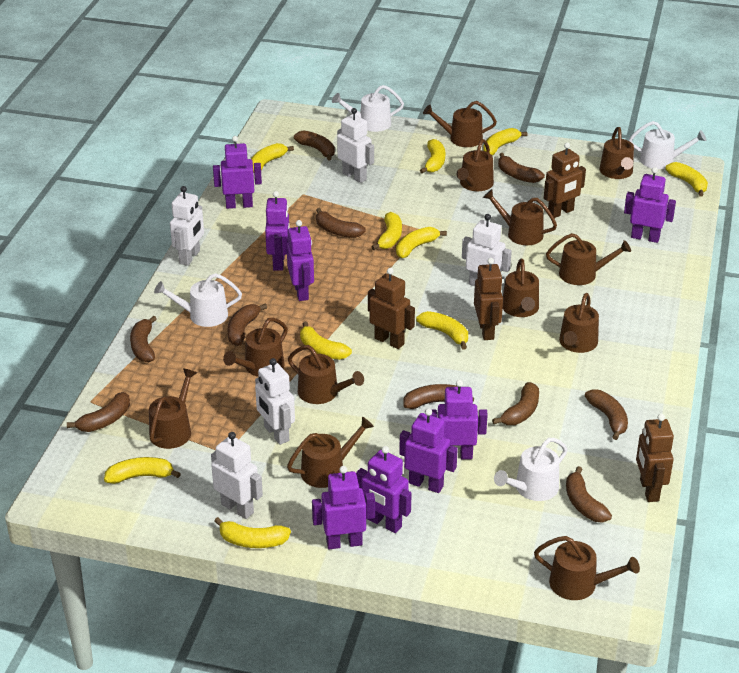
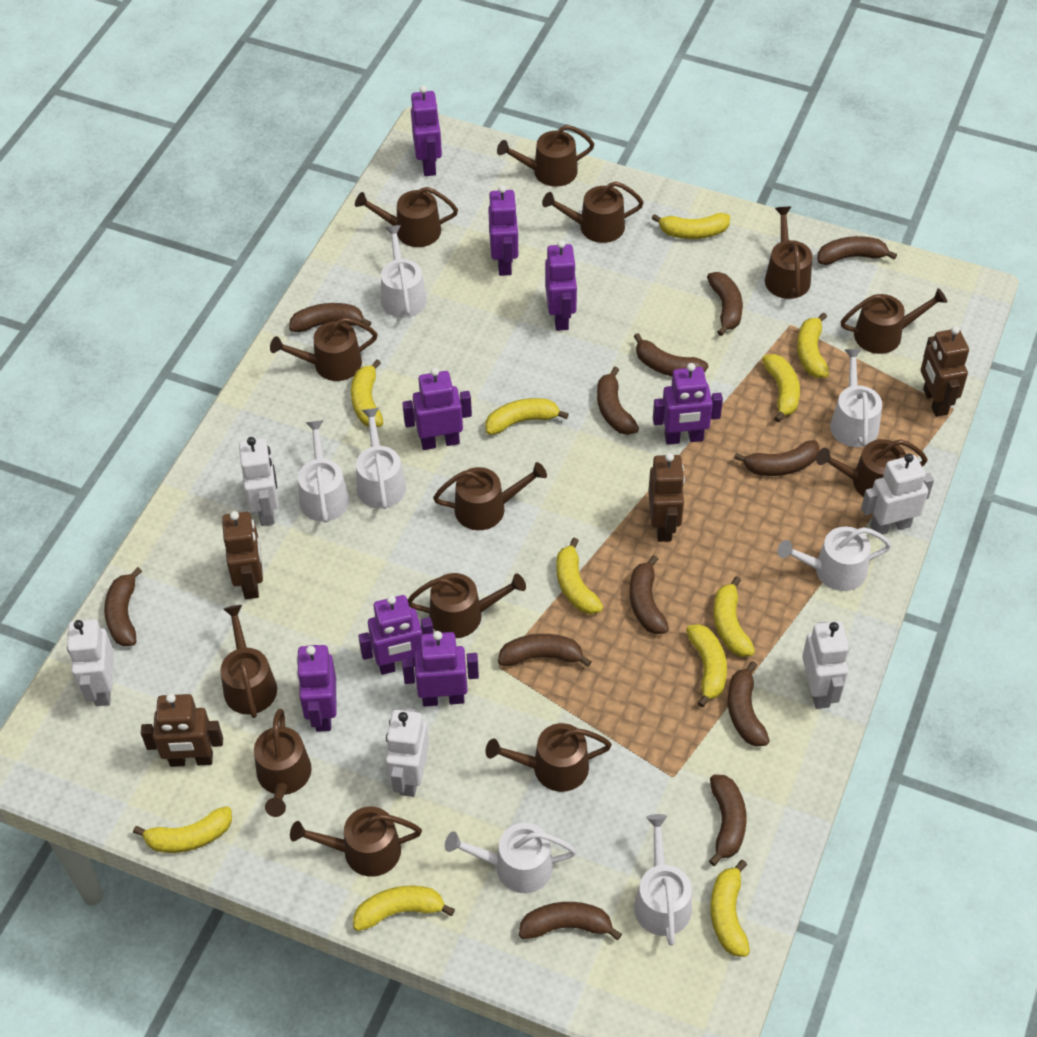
brown banana: [67,392,130,432] [130,316,157,362] [228,304,267,346] [294,130,335,161] [316,208,366,238] [403,384,474,409] [492,382,539,425] [498,153,545,183] [566,466,612,522] [585,389,628,440] = 10 -> [104,567,142,646] [289,303,371,332] [498,634,592,667] [519,902,622,940] [597,367,639,435] [630,555,669,634] [634,333,708,377] [707,272,743,336] [709,775,747,866] [728,661,770,746] [734,440,820,476] [817,236,897,265] = 12
brown watering can: [149,368,197,449] [223,318,288,377] [287,417,374,488] [288,345,364,404] [423,101,497,147] [457,139,494,191] [483,189,557,245] [503,258,539,317] [534,536,640,600] [546,233,631,285] [559,293,599,353] [599,127,634,179] = 12 -> [221,605,277,718] [254,709,312,817] [270,317,378,381] [290,807,422,877] [355,187,458,247] [408,573,526,638] [433,462,547,530] [485,723,612,792] [497,125,594,187] [542,181,644,243] [765,207,812,299] [816,439,928,497] [841,288,947,354] = 13
white watering can: [154,273,242,327] [332,85,404,132] [494,438,567,501] [629,121,706,169] = 4 -> [298,420,349,522] [356,408,406,509] [381,225,427,318] [445,823,577,893] [634,814,692,946] [778,526,892,591] [830,349,882,447] = 7
yellow banana: [104,457,181,484] [214,517,291,548] [251,143,294,173] [300,321,352,360] [371,212,402,250] [396,227,447,258] [416,311,468,350] [420,139,445,173] [483,128,528,155] [665,162,708,197] = 10 -> [133,806,232,853] [351,360,384,427] [353,885,455,931] [485,398,569,435] [556,538,603,614] [651,213,730,239] [686,624,727,707] [710,860,750,957] [713,576,755,657] [762,354,800,422] [797,312,829,378] = 11

